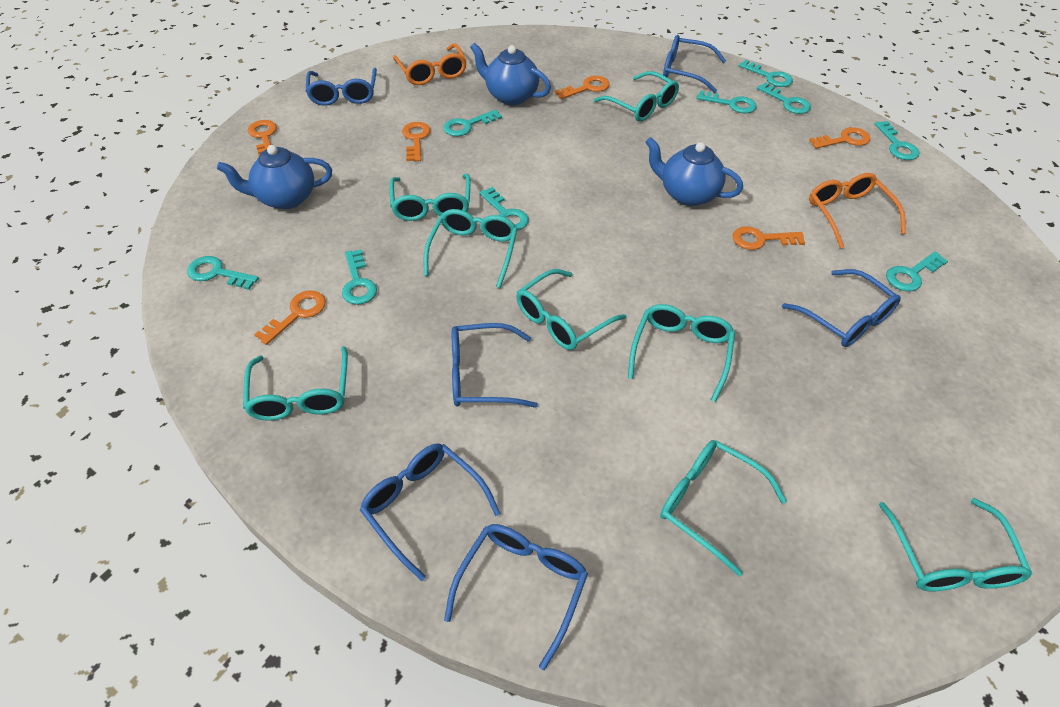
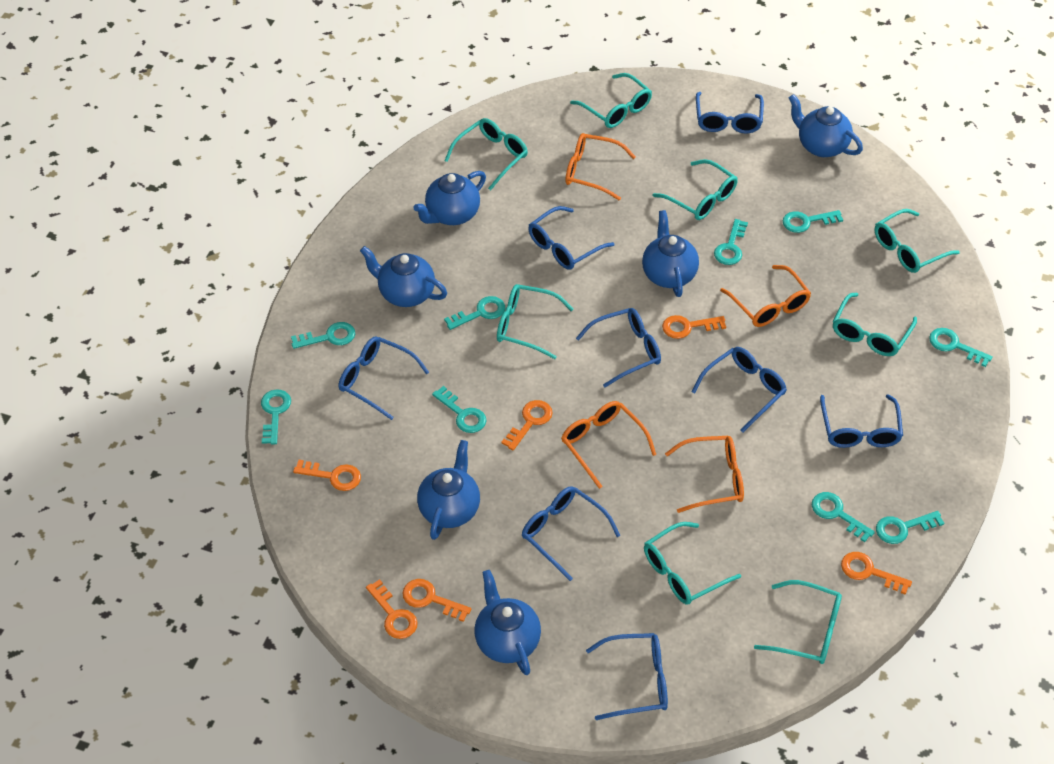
blue glasses: [306,68,377,106] [360,443,500,581] [444,524,588,670] [452,323,538,408] [663,35,726,93] [782,269,901,347] = 6 -> [339,336,429,420] [522,486,620,581] [528,206,615,270] [576,308,661,387] [586,633,668,720] [692,347,787,432] [696,92,764,134] [820,394,903,448] = 8
blue teapot: [217,145,332,209] [470,43,551,105] [646,137,743,206] = 3 -> [360,246,447,307] [413,171,486,225] [417,440,480,540] [474,570,541,675] [642,210,699,297] [789,94,863,157] = 6
orange glasses: [393,43,467,85] [809,173,906,248] = 2 -> [561,401,656,489] [565,133,636,200] [665,436,744,513] [720,265,811,327] = 4

